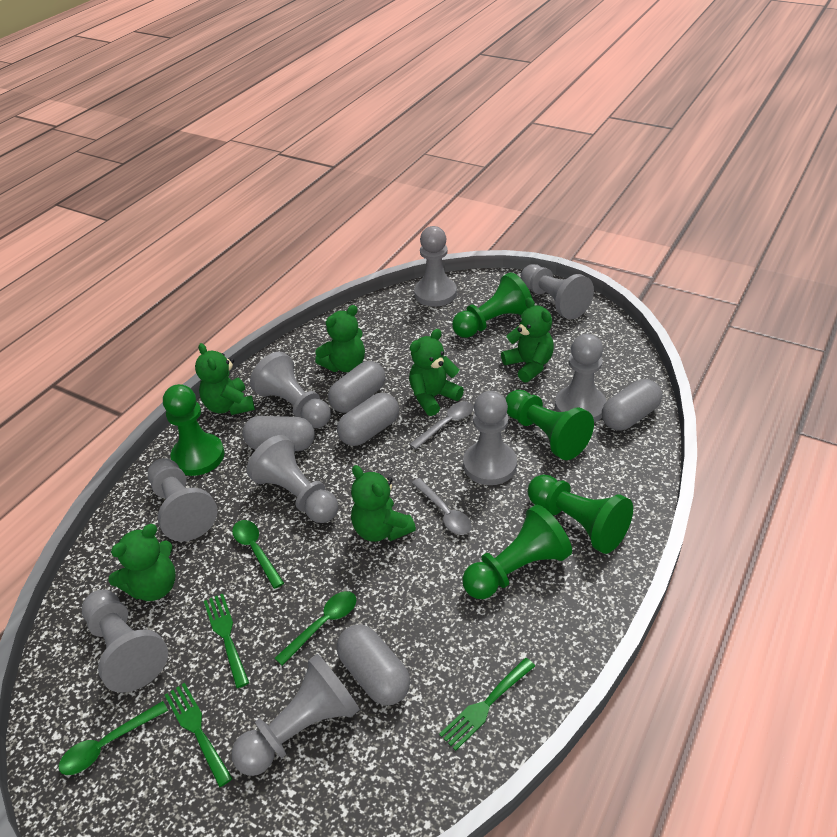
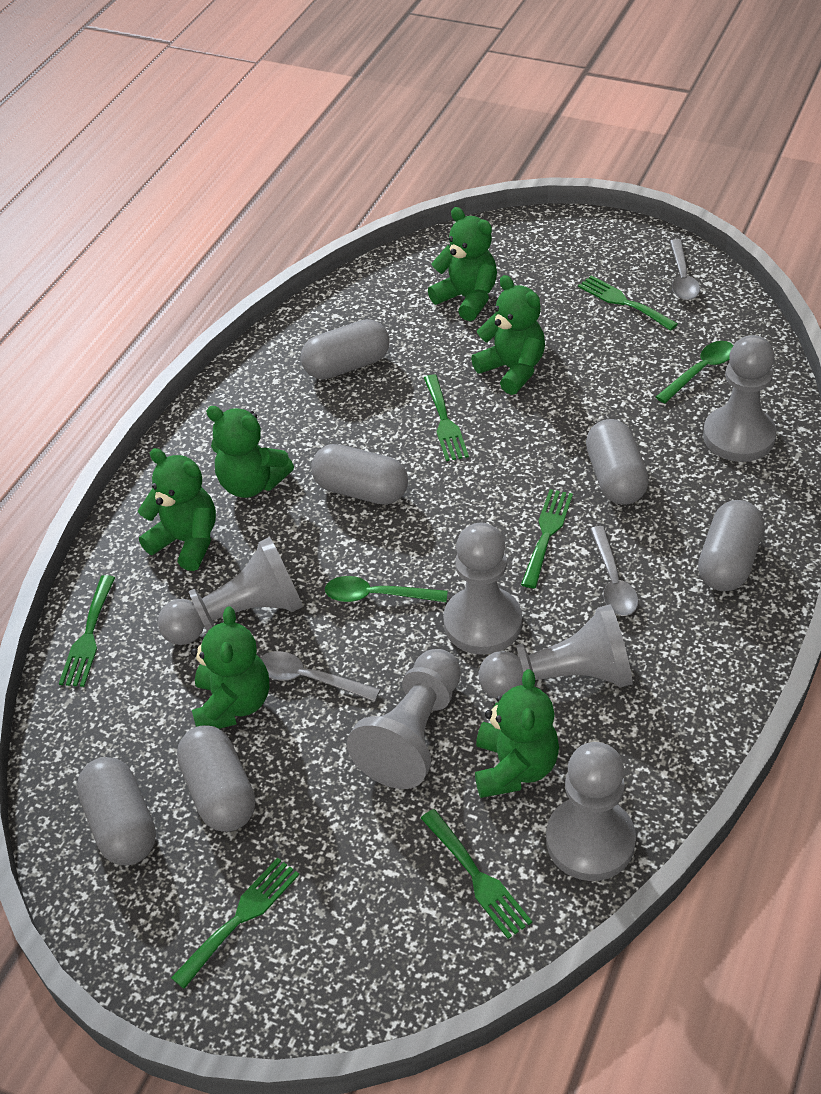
green fork: [165,683,233,787] [204,593,249,688] [439,658,535,751] = 3 -> [59,575,115,687] [171,858,299,989] [421,809,532,939] [424,374,469,461] [521,489,573,588] [578,275,678,331] = 6
green pawn: [163,384,224,476] [452,272,532,338] [462,505,572,599] [505,390,594,460] [528,475,633,554] = 5 -> none = 0
green spoon: [59,701,168,775] [232,520,284,589] [275,591,356,666] = 3 -> [325,576,448,602] [656,341,733,403] = 2
grey capsule: [242,416,315,451] [328,361,385,413] [337,393,399,446] [337,625,410,705] [602,379,662,431] = 5 -> [77,757,156,865] [177,725,255,832] [301,319,390,379] [311,444,408,505] [586,419,649,505] [698,500,764,591] = 6
grey pawn: [82,590,168,693] [148,458,217,542] [232,654,360,776] [246,435,338,523] [250,352,331,428] [414,226,457,307] [463,391,517,485] [521,264,594,319] [555,334,607,422] = 9 -> [158,537,303,645] [347,649,461,789] [443,523,522,655] [478,604,633,699] [546,742,636,881] [703,335,776,462] = 6
grey spoon: [409,401,474,450] [412,478,472,535] = 2 -> [261,651,380,702] [590,526,638,616] [670,239,700,300] = 3

